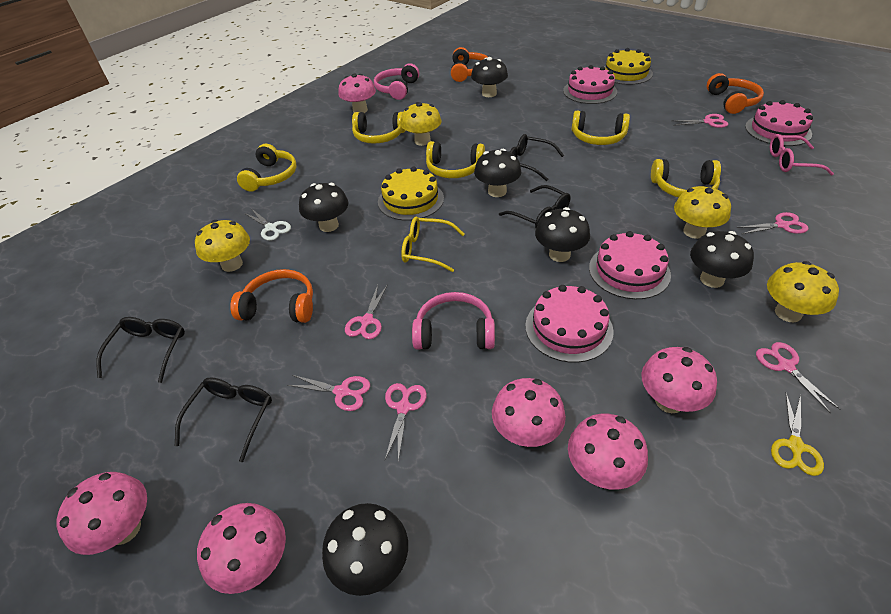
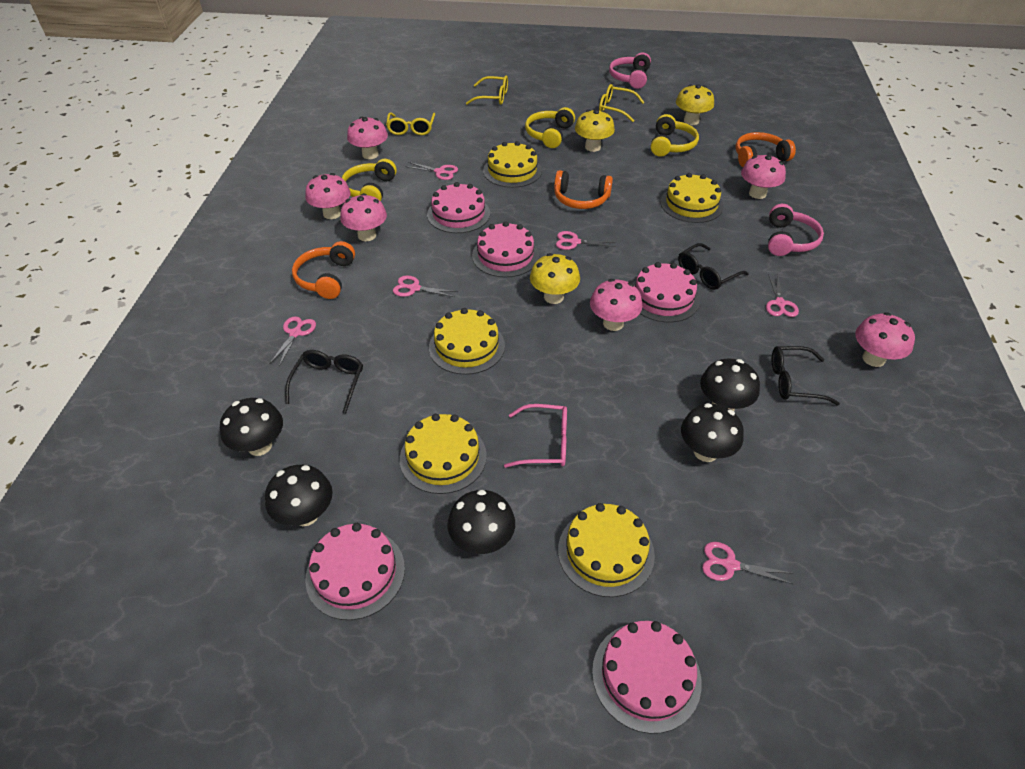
black glasses: [96,317,185,383] [175,377,272,462] [499,185,571,228] [510,134,564,181] = 4 -> [285,350,363,414] [678,243,749,290] [772,346,840,405] = 3
black mushroom: [299,183,348,232] [322,503,408,596] [471,57,508,97] [474,149,521,197] [535,207,590,262] [690,231,754,288] = 6 -> [220,398,283,456] [265,465,333,526] [447,490,515,554] [681,403,744,462] [700,358,760,411] = 5
pink cake: [525,285,614,363] [563,65,617,104] [589,231,671,299] [745,100,813,146] = 4 -> [305,523,405,620] [427,182,490,233] [472,221,539,277] [592,621,702,734] [633,262,700,322] = 5
white scissors: [244,208,291,241] = 1 -> none = 0
yellow cake: [378,167,444,221] [604,48,653,85] = 2 -> [400,414,487,494] [429,308,505,375] [483,141,542,188] [558,503,655,597] [660,173,723,223] = 5
yellow glasses: [401,217,465,272] = 1 -> [386,112,435,135] [466,75,508,105] [599,84,644,122] = 3
yellow headphones: [237,144,297,192] [352,112,406,144] [426,141,485,178] [572,111,630,145] [651,159,721,197] = 5 -> [342,159,397,201] [525,107,575,148] [651,114,699,157] = 3
yellow mushroom: [195,220,250,272] [400,102,441,146] [674,185,731,239] [767,261,839,322] = 4 -> [530,253,580,304] [575,110,615,152] [676,84,714,125] = 3
yellow scissors: [771,393,824,476] = 1 -> none = 0

